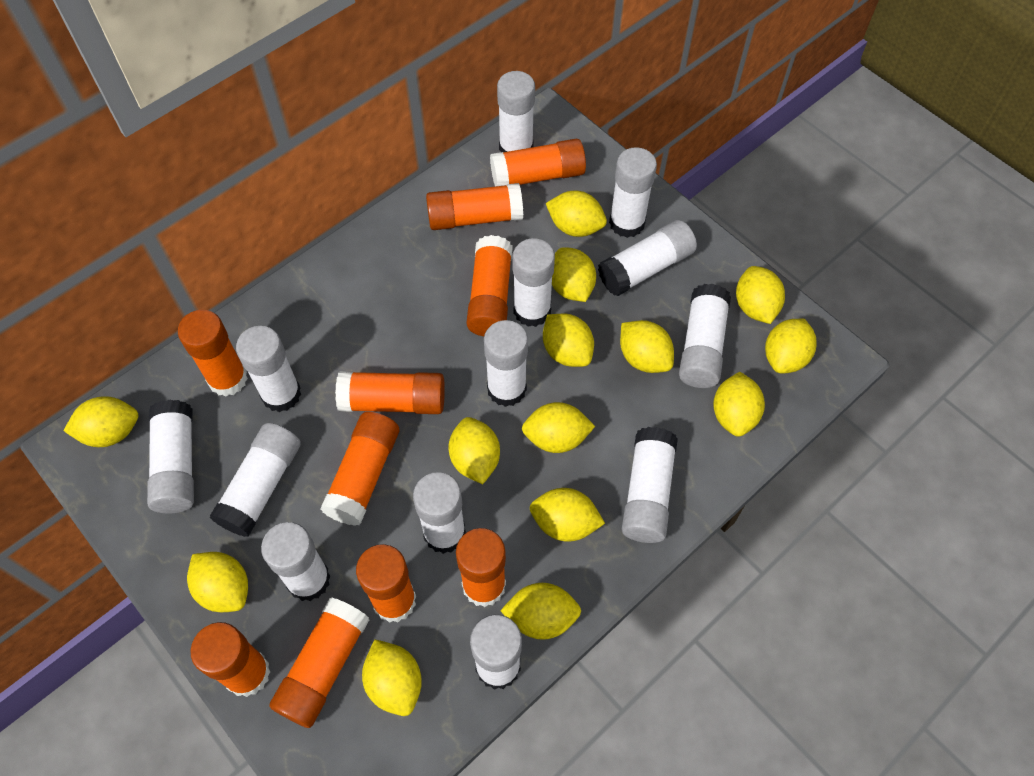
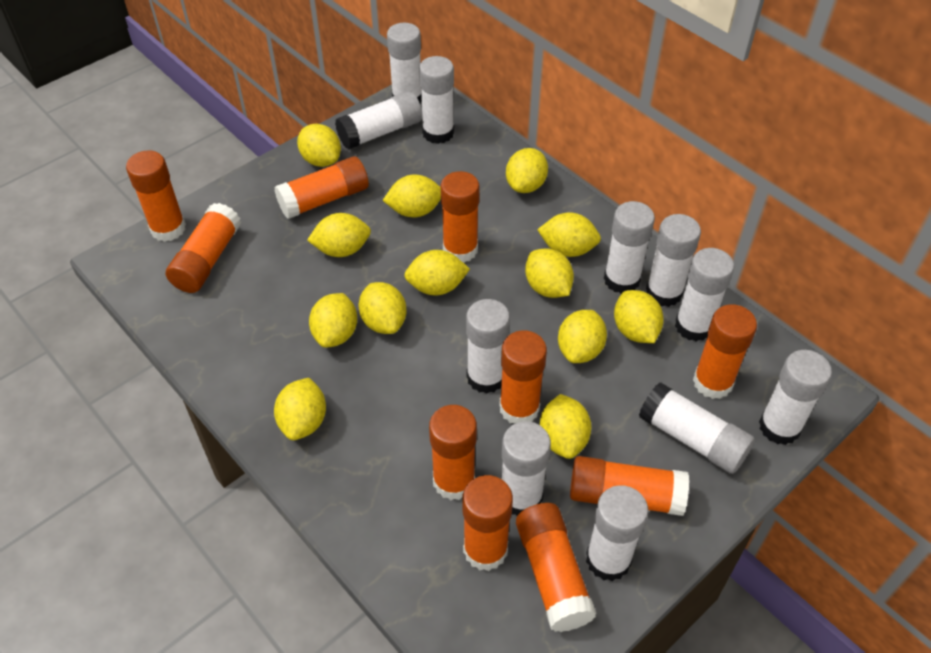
white glue stick: [147,400,194,514] [210,423,301,537] [236,326,301,412] [261,522,331,601] [413,472,466,554] [470,615,522,690] [484,320,528,407] [497,71,535,152] [512,238,555,327] [598,220,697,296] [609,147,657,238] [622,427,678,543] [679,284,731,388] = 13 -> [335,91,422,150] [387,23,422,104] [419,56,454,144] [466,299,510,394] [502,421,551,516] [586,485,649,581] [604,201,655,294] [639,383,755,474] [646,214,701,307] [675,248,734,341] [759,350,832,445] = 11
yellow lemon: [64,396,138,447] [187,552,248,612] [362,639,422,716] [449,417,500,484] [501,583,581,640] [522,402,595,453] [530,488,605,541] [543,314,594,367] [546,191,607,237] [552,247,596,302] [620,320,674,373] [713,372,765,437] [736,266,785,324] [765,319,816,373] = 14 -> [274,378,326,440] [297,124,341,167] [307,213,371,257] [309,293,357,348] [359,282,407,334] [382,174,441,217] [404,250,470,296] [506,148,548,193] [525,248,574,298] [537,212,601,257] [540,394,592,459] [558,310,607,363] [614,290,664,343] = 13

